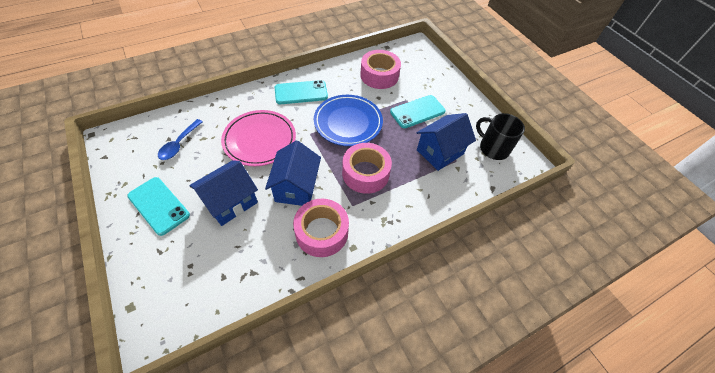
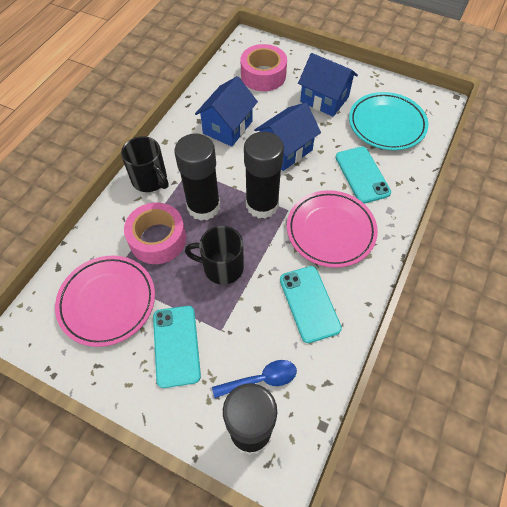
black glue stick: none = 0 -> [174,133,220,221] [223,383,277,455] [244,131,284,219] = 3
black mug: [476,113,525,160] = 1 -> [121,136,169,192] [185,226,244,285] = 2
blue plate: [314,95,383,146] = 1 -> none = 0
pink plate: [221,110,296,166] = 1 -> [55,255,155,347] [287,190,378,268] = 2
pink tape: [293,199,349,257] [342,143,392,194] [360,50,401,89] = 3 -> [124,202,186,264] [241,44,287,91] = 2
turquoise plate: none = 0 -> [349,92,428,150] = 1

